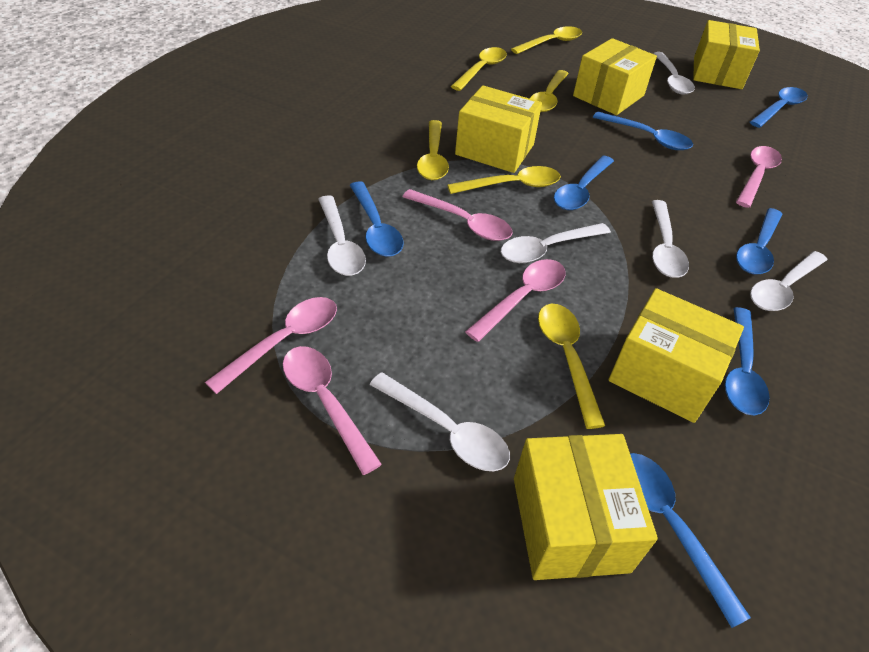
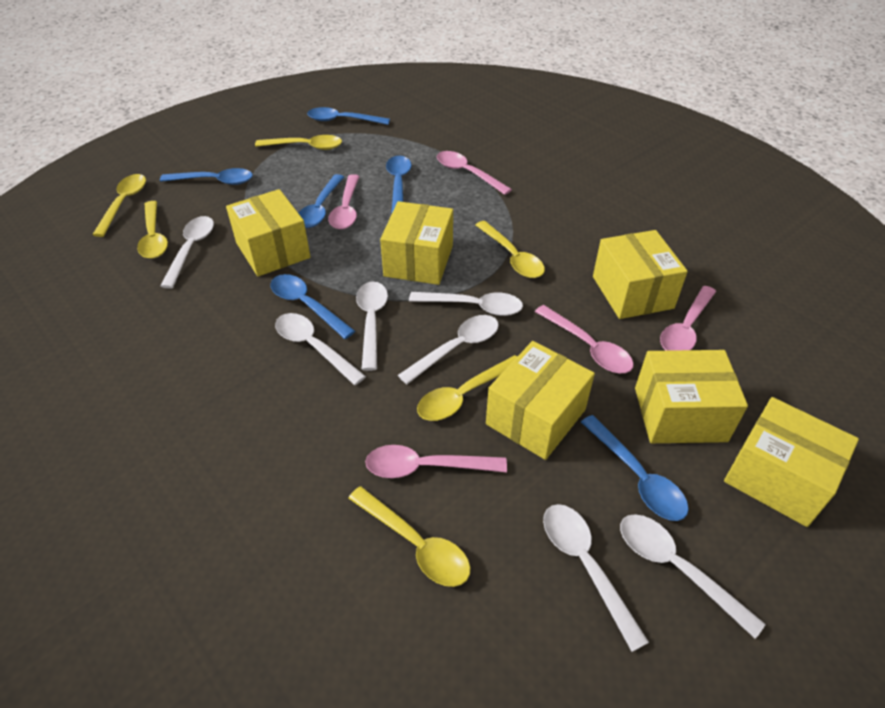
blue spoon: [350,181,404,257] [554,156,614,210] [593,112,693,150] [630,453,751,628] [725,307,770,416] [736,208,782,274] [750,87,808,128] = 7 -> [160,168,253,185] [270,274,355,339] [299,174,344,228] [307,107,390,125] [386,156,412,214] [581,415,689,521] = 6
white spoon: [318,195,366,276] [370,372,510,471] [501,223,611,263] [652,200,689,278] [653,52,695,94] [750,251,827,311] = 6 -> [160,216,214,289] [275,313,366,385] [356,282,388,371] [398,315,499,384] [409,292,523,316] [543,504,649,652] [620,514,766,639] = 7
yellow box: [455,85,542,173] [514,434,658,580] [573,38,657,115] [609,288,744,423] [693,20,760,89] = 5 -> [226,189,311,276] [380,201,453,285] [486,341,595,460] [593,230,688,319] [635,350,748,443] [724,397,859,527] = 6

